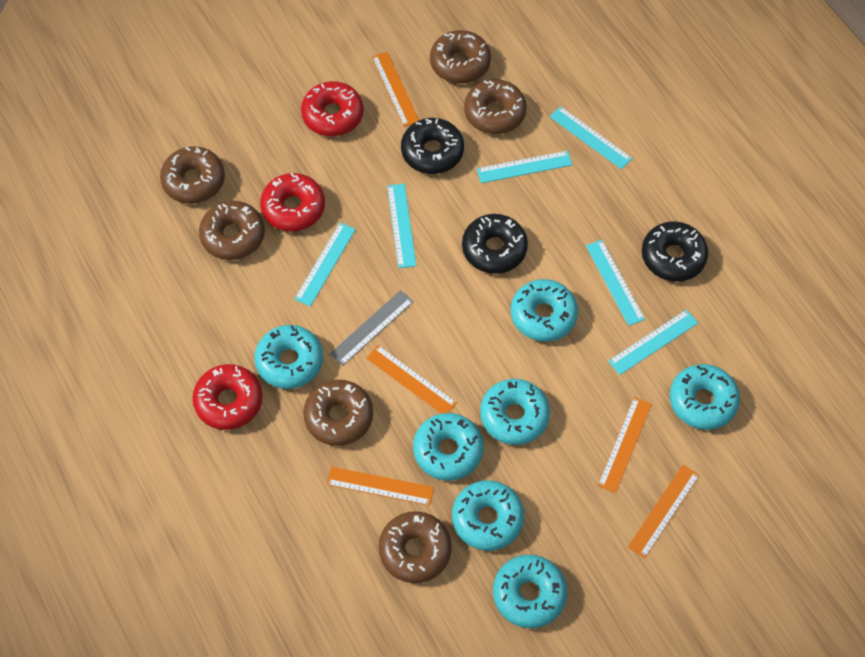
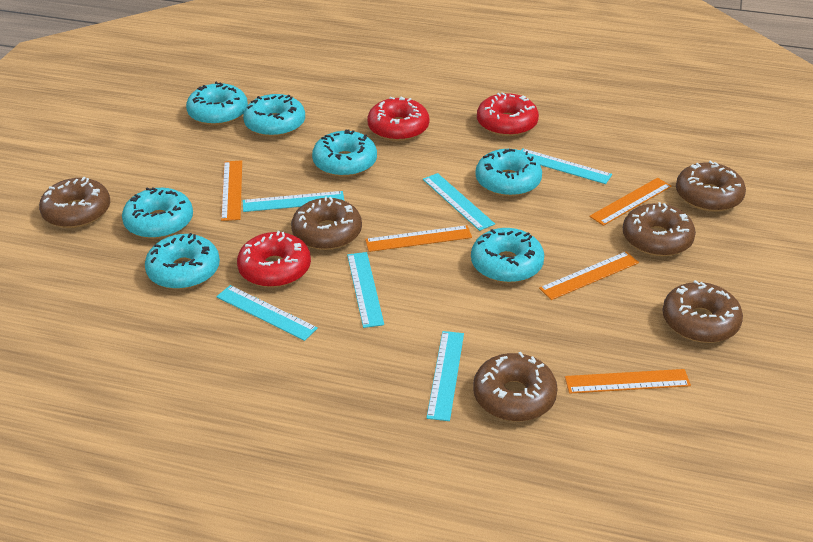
black donut: [401,118,464,174] [462,214,528,274] [642,221,708,282] = 3 -> none = 0
grey ruler: [330,290,414,366] = 1 -> none = 0

